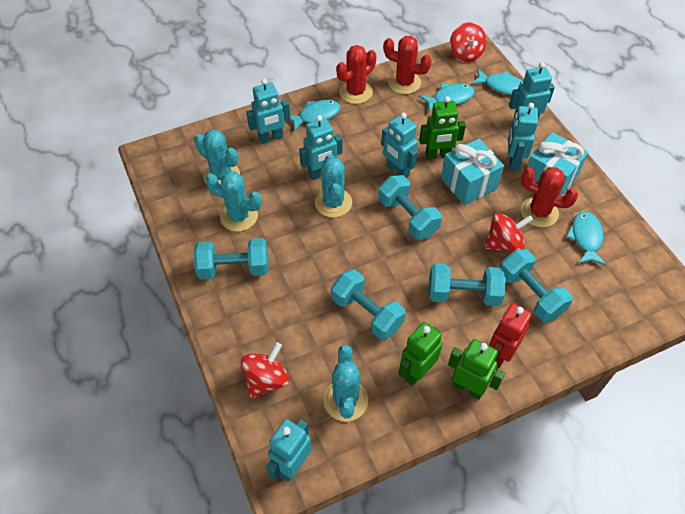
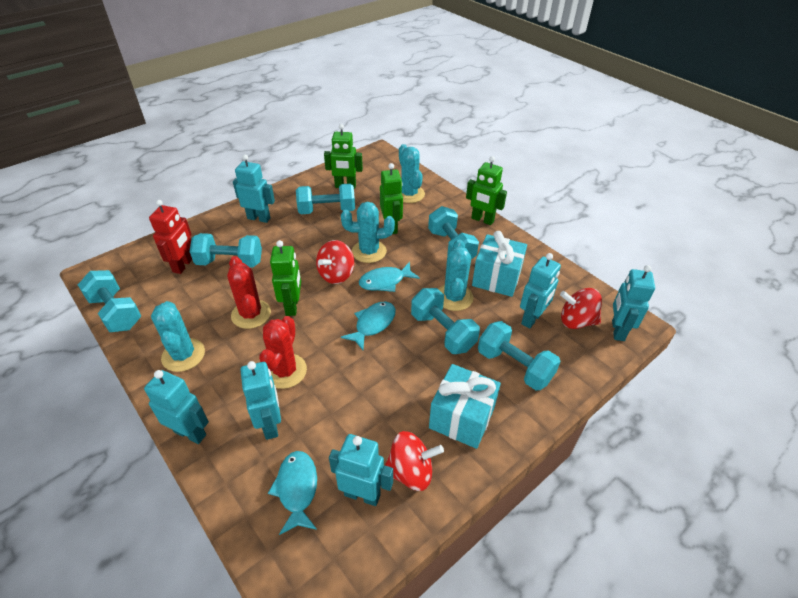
green robot: [399,322,442,386] [419,96,466,160] [448,339,505,400] = 3 -> [270,240,301,316] [324,124,363,189] [380,163,403,234] [466,156,507,225] = 4
red cactus: [336,45,376,104] [383,36,432,94] [521,167,578,227] = 3 -> [227,256,271,329] [259,316,307,389] = 2
turquoise dumbbell: [194,238,268,279] [331,269,406,340] [378,175,442,240] [429,263,506,306] [500,249,572,322] = 5 -> [78,270,141,332] [190,233,262,268] [296,184,355,214] [411,288,480,354] [428,206,479,259] [478,321,561,390] = 6
turquoise fish: [289,100,340,131] [419,84,474,112] [471,69,524,95] [566,212,606,265] = 4 -> [268,451,317,535] [341,302,396,350] [359,262,420,292] = 3

